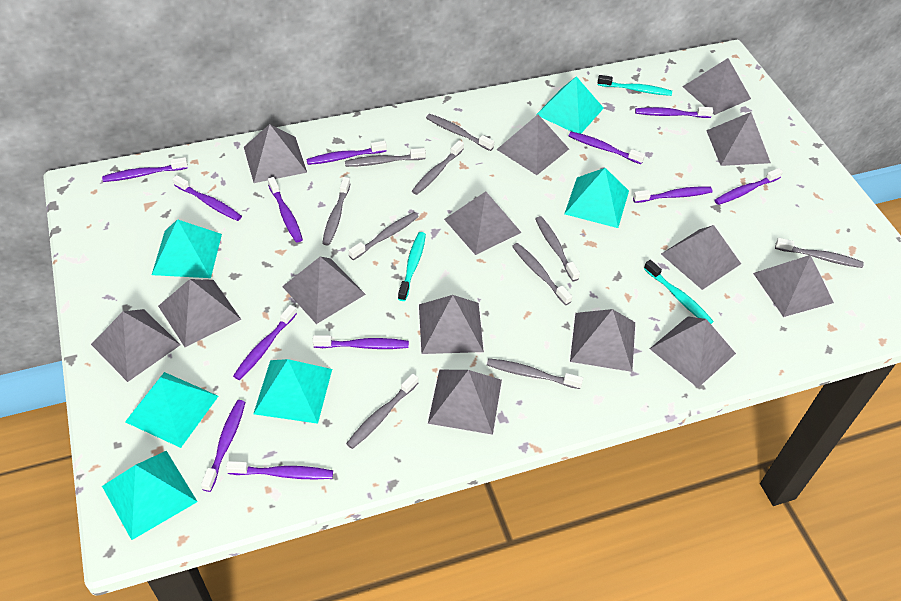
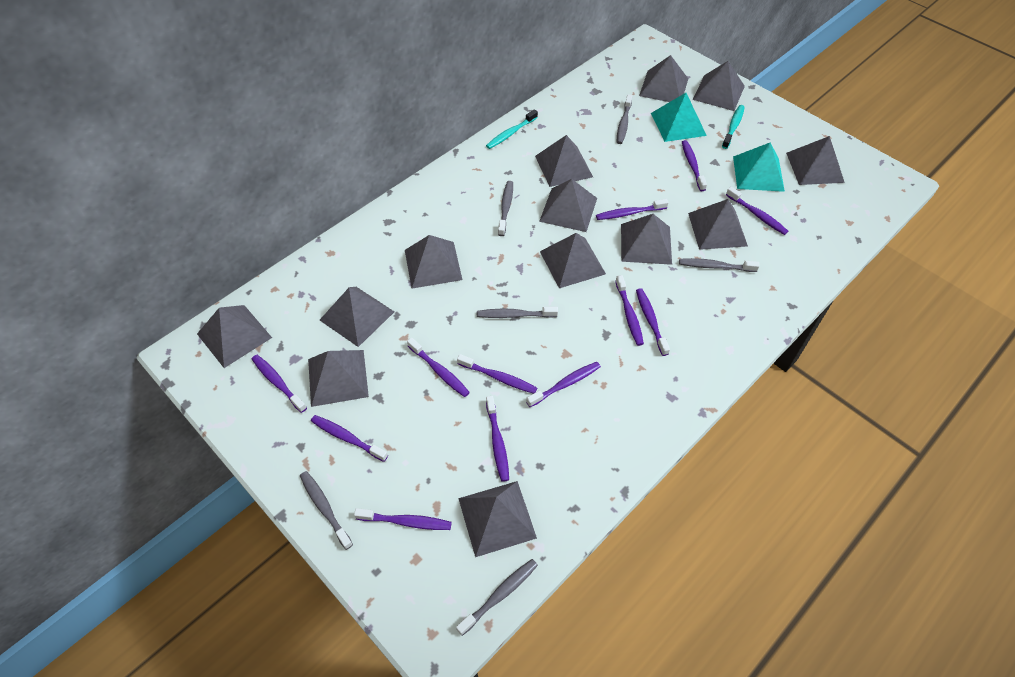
grey pyramid: [91,309,181,382] [158,279,241,347] [244,124,307,183] [282,257,366,324] [419,295,484,354] [428,370,502,435] [444,191,522,255] [496,115,569,175] [570,309,635,372] [650,316,736,388] [661,225,741,290] [682,58,751,115] [706,112,771,166] [753,255,834,317] = 14 -> [197,305,272,368] [308,350,369,407] [320,287,394,347] [405,235,462,289] [458,481,537,557] [535,135,593,187] [539,179,597,232] [540,233,606,288] [621,214,672,265] [639,55,688,102] [688,199,748,250] [693,61,745,111] [786,136,845,185] = 13
grey toothbrush: [322,177,350,245] [345,148,426,167] [346,374,418,449] [349,212,419,260] [412,140,464,195] [426,114,494,151] [487,358,583,389] [512,243,572,305] [536,216,580,281] [775,238,864,268] = 10 -> [300,471,353,550] [456,559,538,636] [477,307,558,318] [498,181,513,236] [617,94,632,144] [679,258,760,272] = 6
turquoise pyramid: [102,451,198,540] [125,372,218,448] [152,219,222,278] [253,359,332,424] [536,76,604,134] [564,168,629,228] = 6 -> [651,93,707,142] [733,142,785,192] = 2
turquoise toothbrush: [398,232,426,301] [598,75,672,96] [644,260,714,324] = 3 -> [486,109,538,149] [722,105,745,149] = 2

